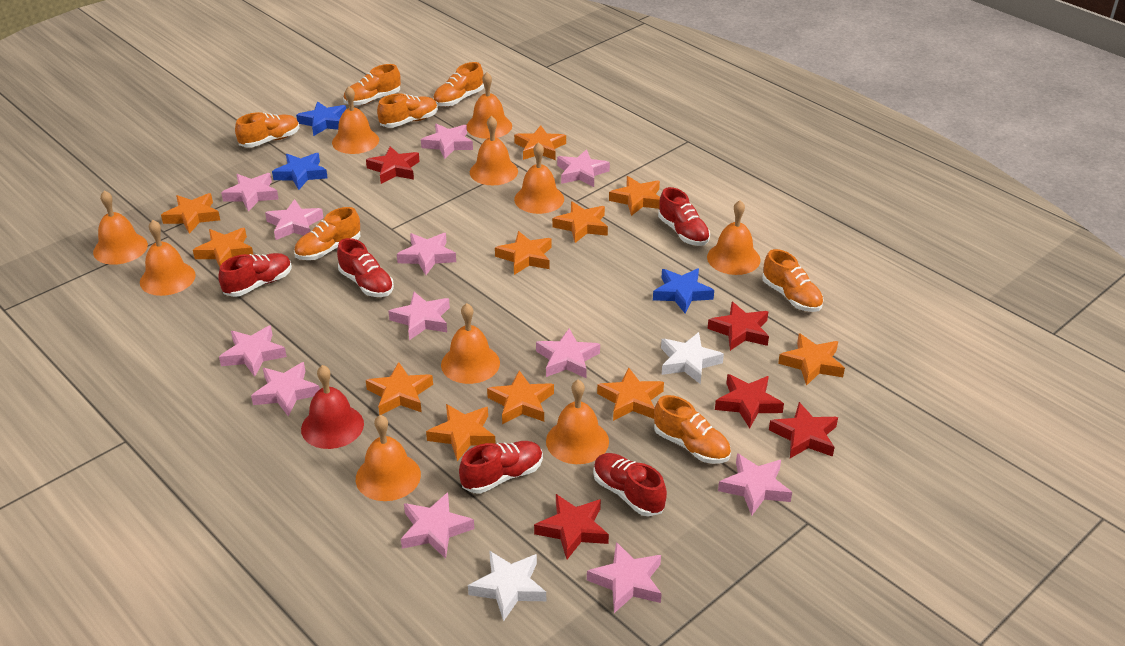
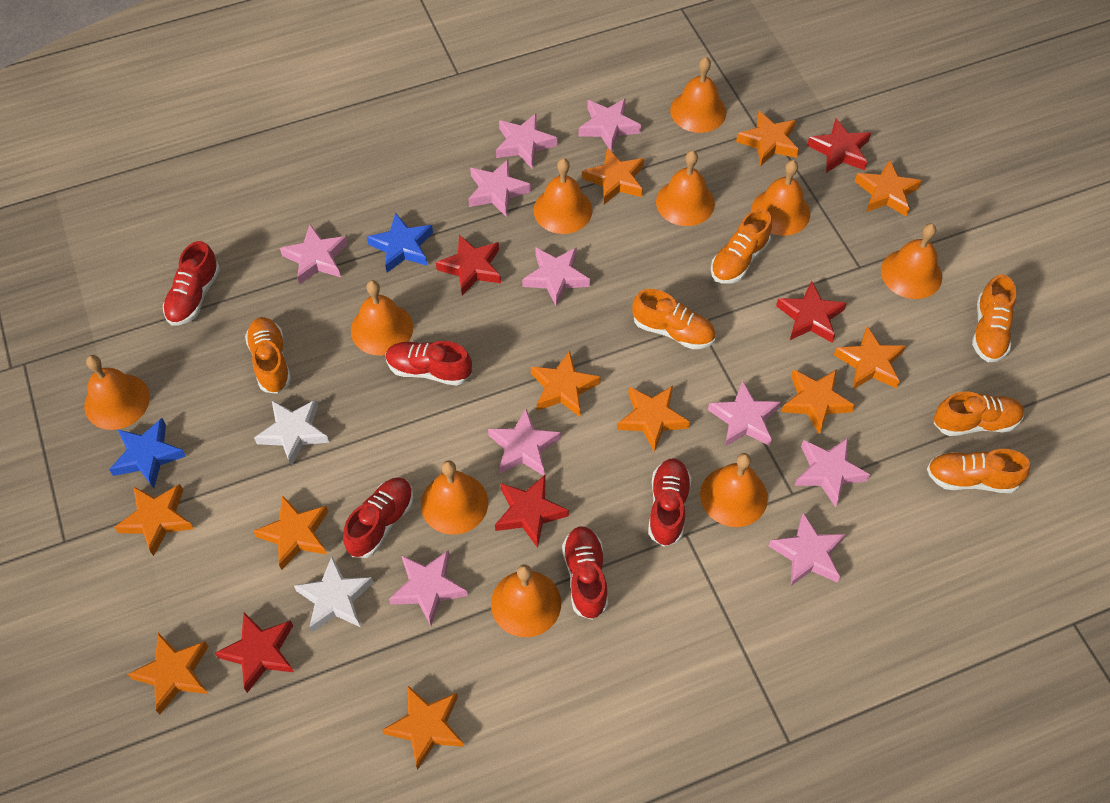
blue star: [272,153,328,190] [296,101,346,136] [653,268,714,314] = 3 -> [109,418,186,488] [367,212,433,273] = 2
orange shoe: [235,112,299,148] [294,207,361,260] [343,64,401,106] [377,94,438,128] [433,62,484,107] [654,395,731,464] [762,249,824,312] = 7 -> [245,317,291,394] [632,289,715,349] [711,209,772,284] [927,449,1030,493] [933,392,1024,436] [972,275,1017,362] = 6
pink star: [219,325,287,377] [221,173,279,212] [251,362,320,417] [265,199,324,240] [388,292,450,340] [397,233,456,275] [401,492,474,559] [421,124,473,159] [536,329,600,378] [557,149,610,187] [587,542,662,613] [718,453,792,516] = 12 -> [280,224,348,285] [389,550,468,626] [468,159,531,217] [488,409,561,476] [496,113,557,169] [522,247,590,307] [578,98,641,151] [708,380,781,447] [769,513,846,586] [794,438,870,507] = 10
red bell: [301,365,364,449] = 1 -> none = 0

